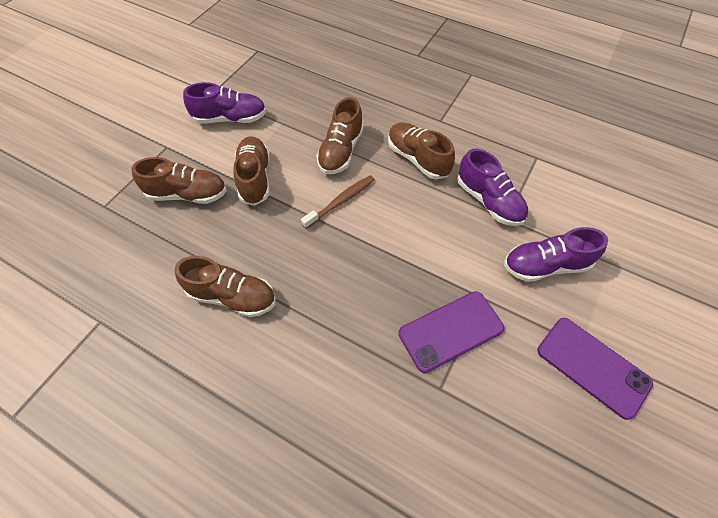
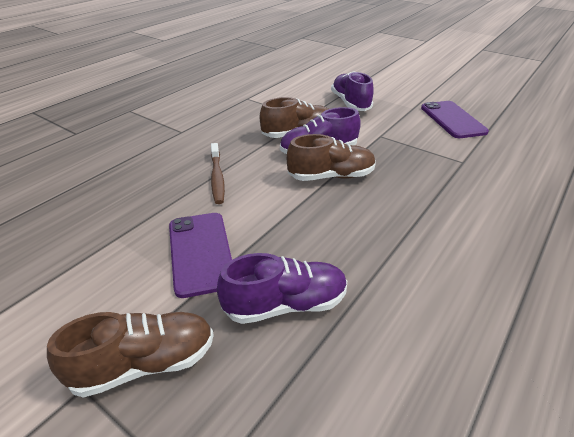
brown shoe: [132,157,227,204] [175,256,276,317] [233,136,270,206] [316,97,364,174] [388,123,455,179] = 5 -> [47,312,214,398] [260,97,328,138] [287,134,376,181] = 3

